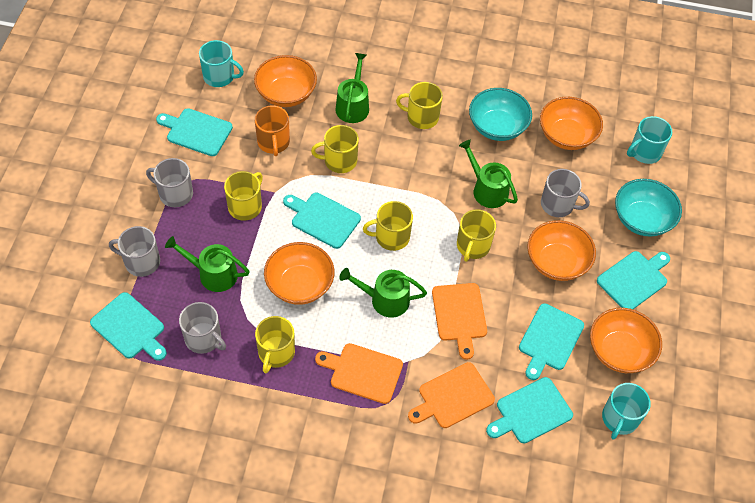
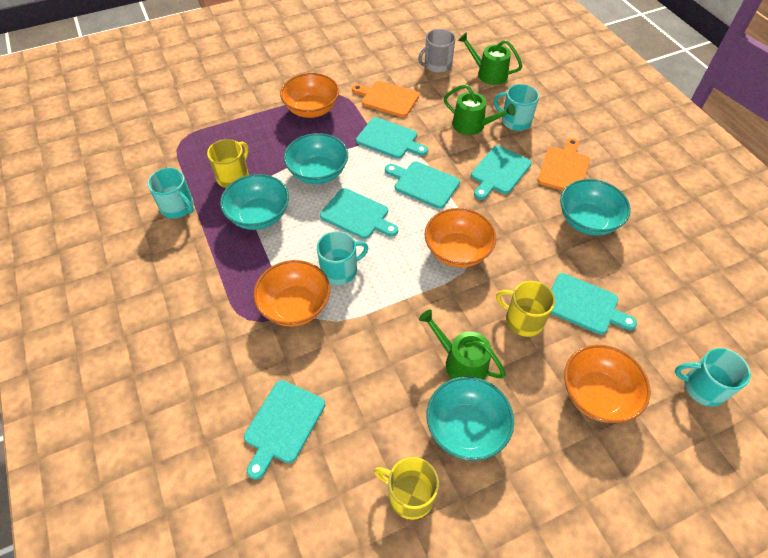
green watering can: [165,236,250,292] [336,53,369,123] [339,268,427,318] [459,140,518,208] = 4 -> [419,310,506,380] [444,84,516,135] [458,32,522,85] = 3
grey mug: [109,226,160,277] [146,158,193,207] [179,302,226,354] [541,169,590,217] = 4 -> [418,29,456,73] = 1
orange bowl: [254,55,317,107] [264,242,335,305] [527,220,596,281] [540,97,603,150] [590,308,662,373] = 5 -> [253,260,330,326] [280,73,339,118] [425,208,496,268] [564,345,650,423] = 4
orange cutting board: [315,343,403,404] [408,362,495,428] [432,283,487,360] = 3 -> [352,81,419,117] [537,138,590,191] = 2
orange mug: [255,106,290,156] = 1 -> none = 0
turquoise bowl: [469,88,532,141] [615,179,682,237] = 2 -> [220,174,289,230] [284,133,348,184] [427,377,514,461] [560,179,631,235] = 4
turquoise mug: [199,40,244,87] [602,383,651,440] [627,116,672,164] = 3 -> [147,168,194,219] [317,231,369,285] [494,84,539,131] [675,348,751,407] = 4
yellow mug: [224,171,263,221] [255,316,295,373] [311,125,359,173] [363,201,413,251] [396,82,443,129] [457,209,496,262] = 6 -> [207,139,249,188] [374,457,439,520] [496,281,555,337] = 3

